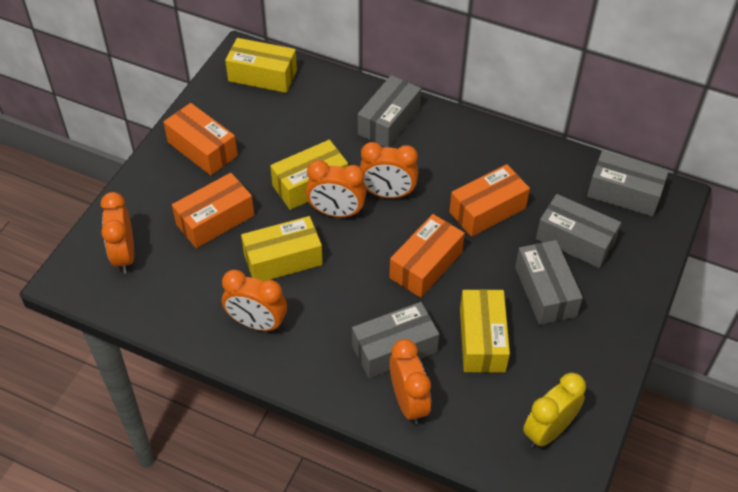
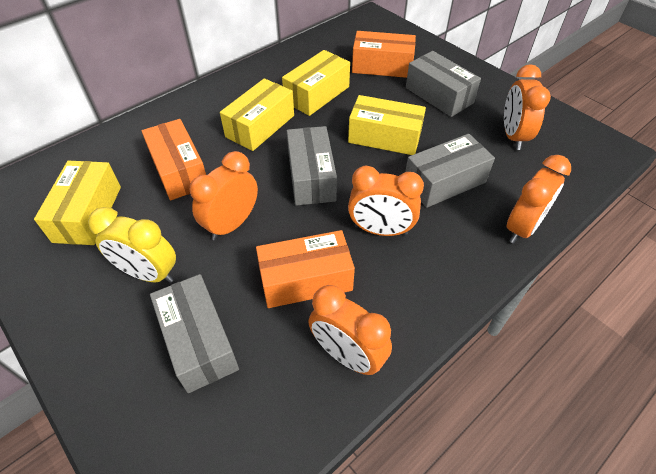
grey box: [352,302,439,378] [358,75,421,147] [515,240,583,325] [536,194,621,268] [587,151,669,217] = 5 -> [150,274,239,393] [287,126,337,206] [405,134,495,208] [406,51,481,117] = 4
orange box: [163,103,238,175] [172,173,254,248] [389,214,465,298] [449,164,530,237] = 4 -> [142,119,206,200] [256,230,355,308] [352,31,416,78] = 3

